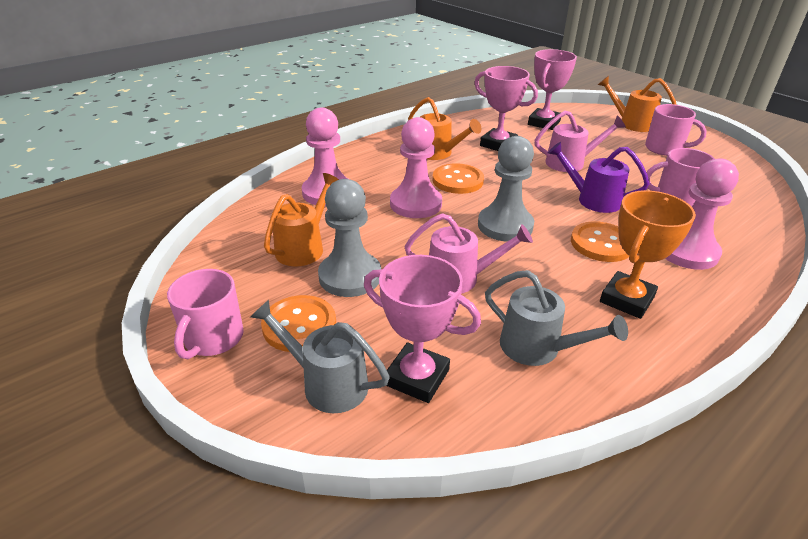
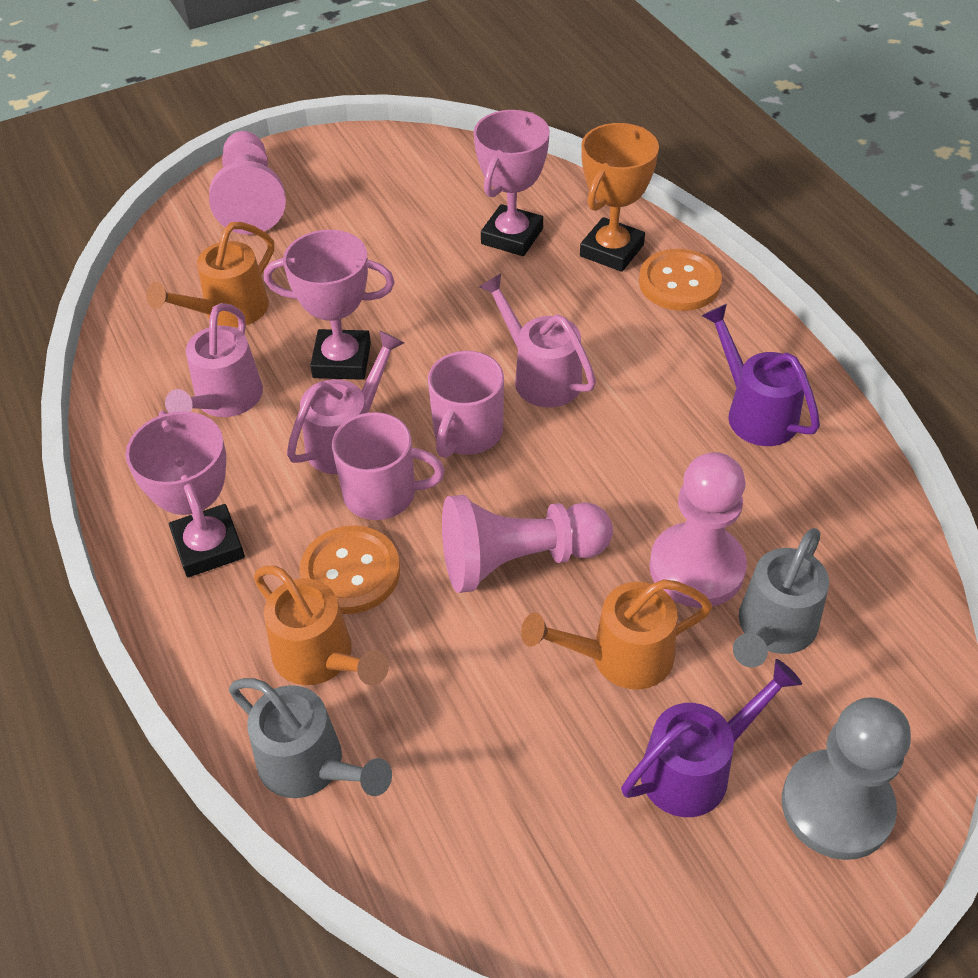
grey pawn: [318,179,381,297] [478,136,534,242] = 2 -> [782,697,911,860] = 1
orange button: [261,295,336,352] [432,163,484,194] [571,221,629,262] = 3 -> [299,526,400,614] [639,249,722,311] = 2
pink mug: [167,269,244,359] [645,104,707,156] [647,148,715,207] = 3 -> [332,412,445,520] [428,351,504,458] = 2
pink watering can: [405,213,533,294] [535,111,626,172] = 2 -> [165,303,263,417] [287,330,404,474] [479,273,596,408] = 3
purple watering can: [548,142,650,213] = 1 -> [621,659,802,817] [702,304,820,446] = 2

